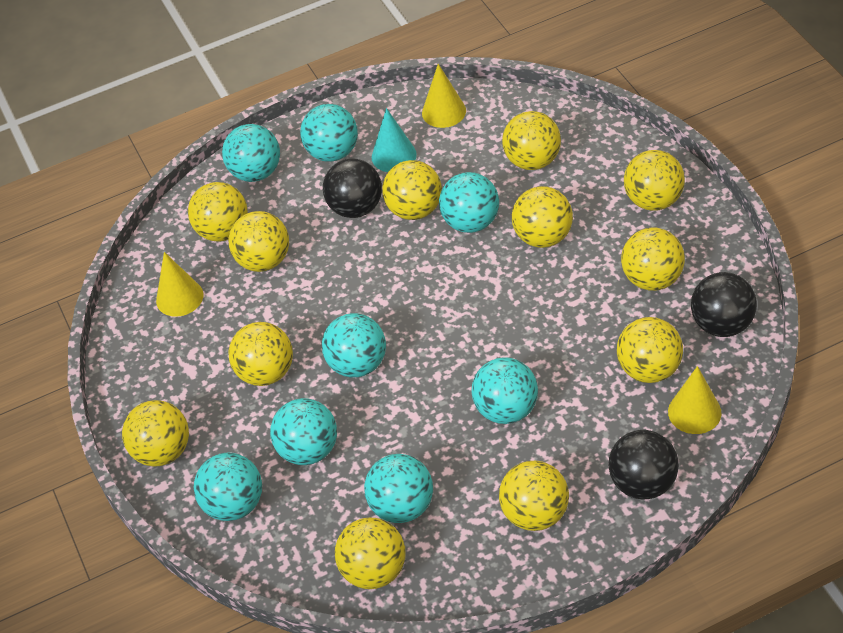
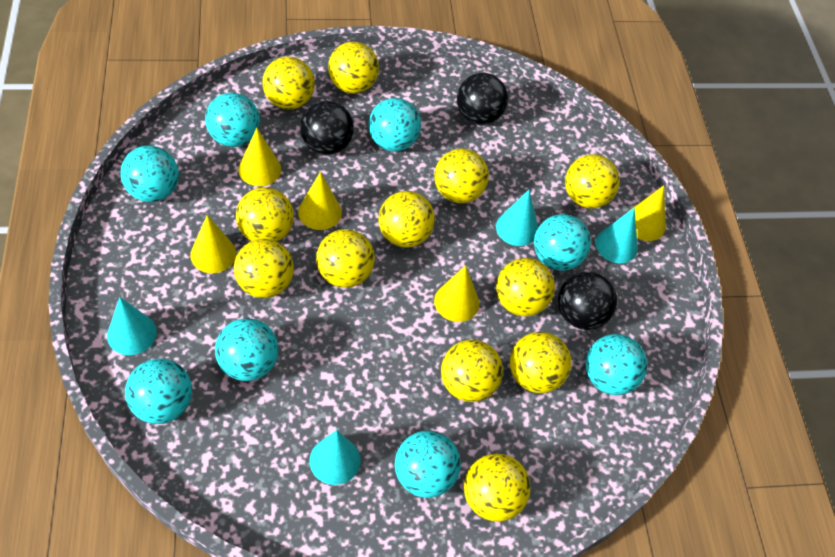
turquoise cone: [372,108,417,172] = 1 -> [107,297,157,355] [310,430,361,485] [496,190,538,246] [595,208,638,263] = 4
yellow cone: [156,252,204,317] [422,64,466,128] [668,366,722,434] = 3 -> [190,215,236,273] [238,128,281,186] [298,172,342,230] [434,265,479,322] [628,185,666,241] = 5

